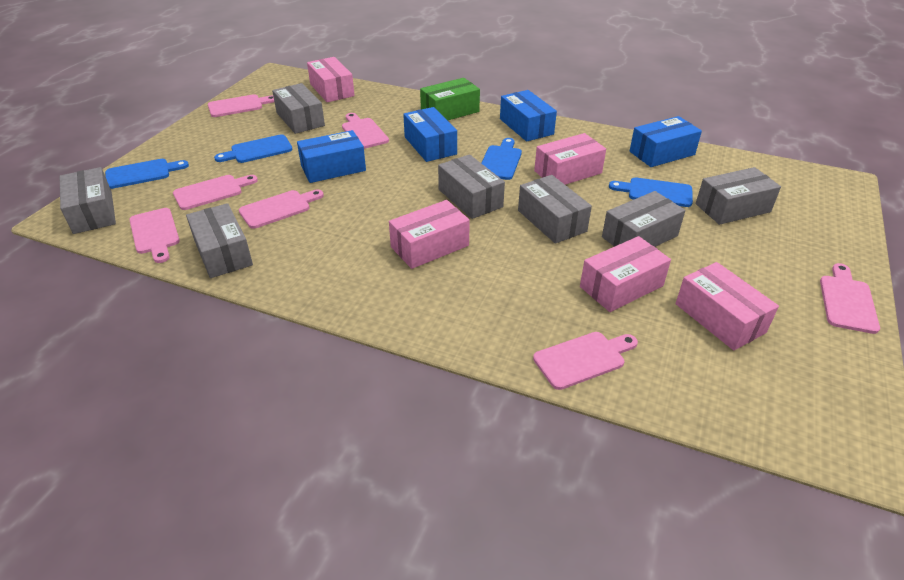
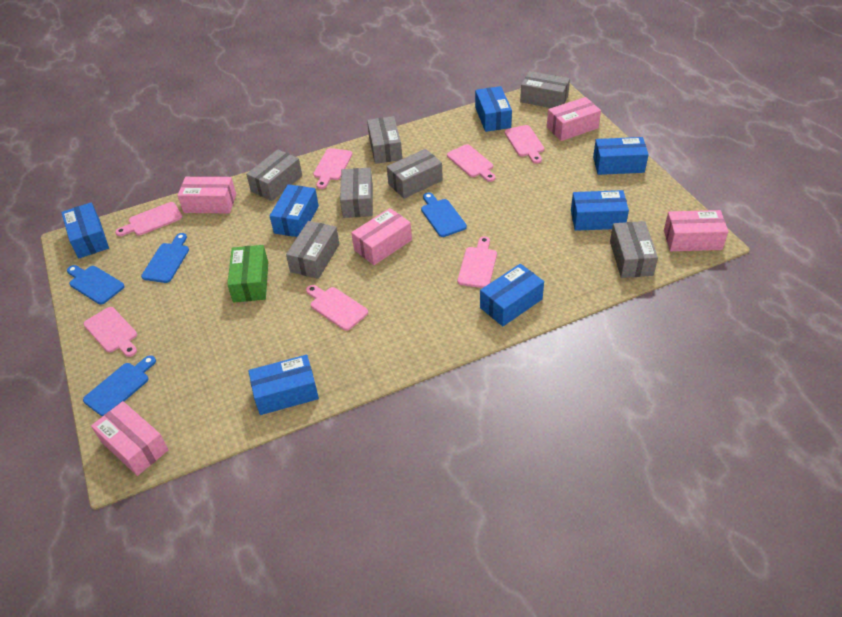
blue box: [297,130,366,183] [403,107,457,162] [500,90,557,141] [630,116,702,167] = 4 -> [61,202,109,259] [248,355,319,415] [270,184,319,237] [475,86,512,132] [480,264,544,326] [571,190,629,231] [593,137,649,175] = 7

